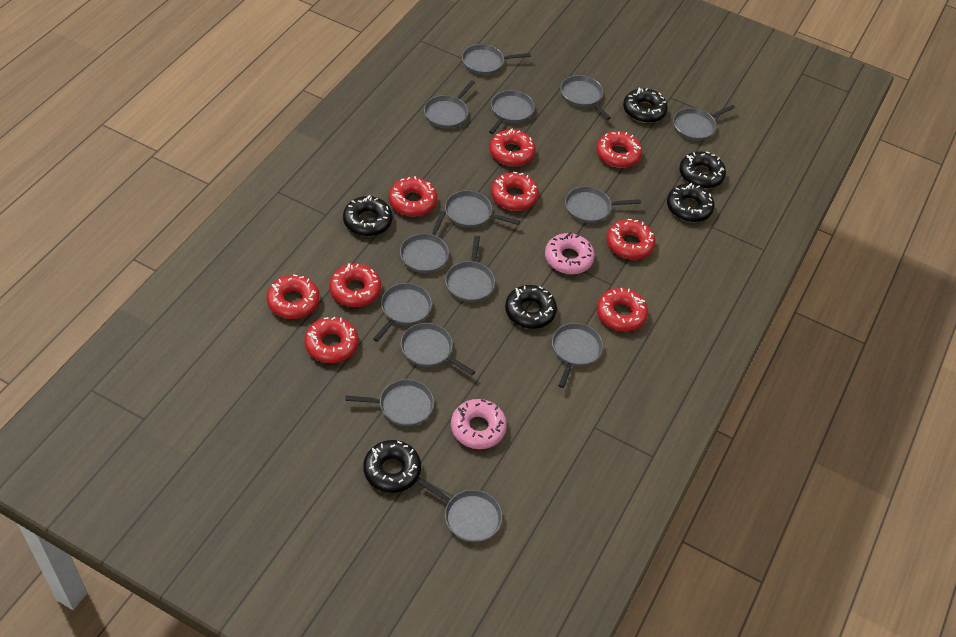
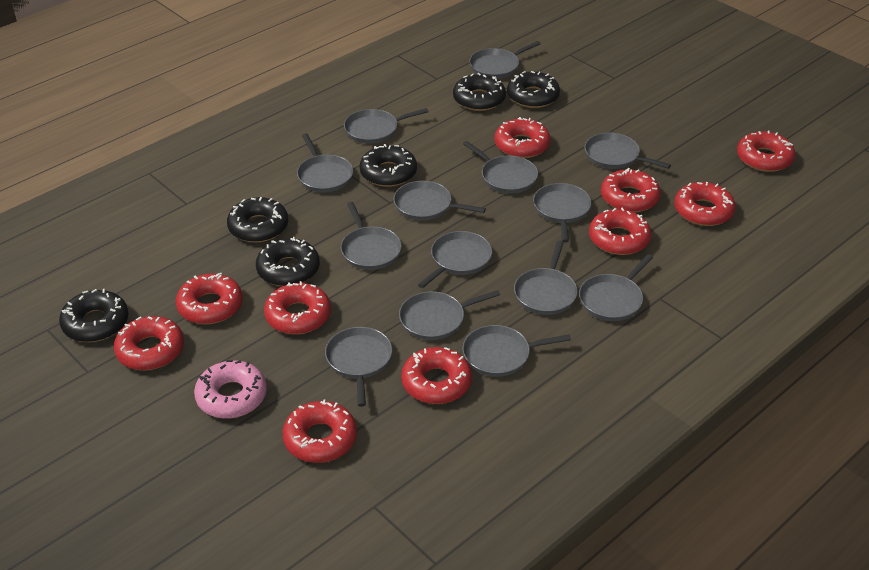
pink donut: [451,399,507,449] [545,232,595,274] = 2 -> [194,360,267,419] = 1
red donut: [267,274,320,319] [304,317,359,363] [329,263,381,307] [389,176,437,216] [489,128,536,166] [491,172,539,211] [596,131,642,168] [597,288,648,332] [607,219,656,260] = 9 -> [114,316,184,370] [176,273,243,324] [264,281,331,334] [282,399,357,463] [401,347,472,404] [495,117,550,158] [589,208,651,255] [601,168,661,212] [674,182,736,226] [737,130,795,172] = 10

